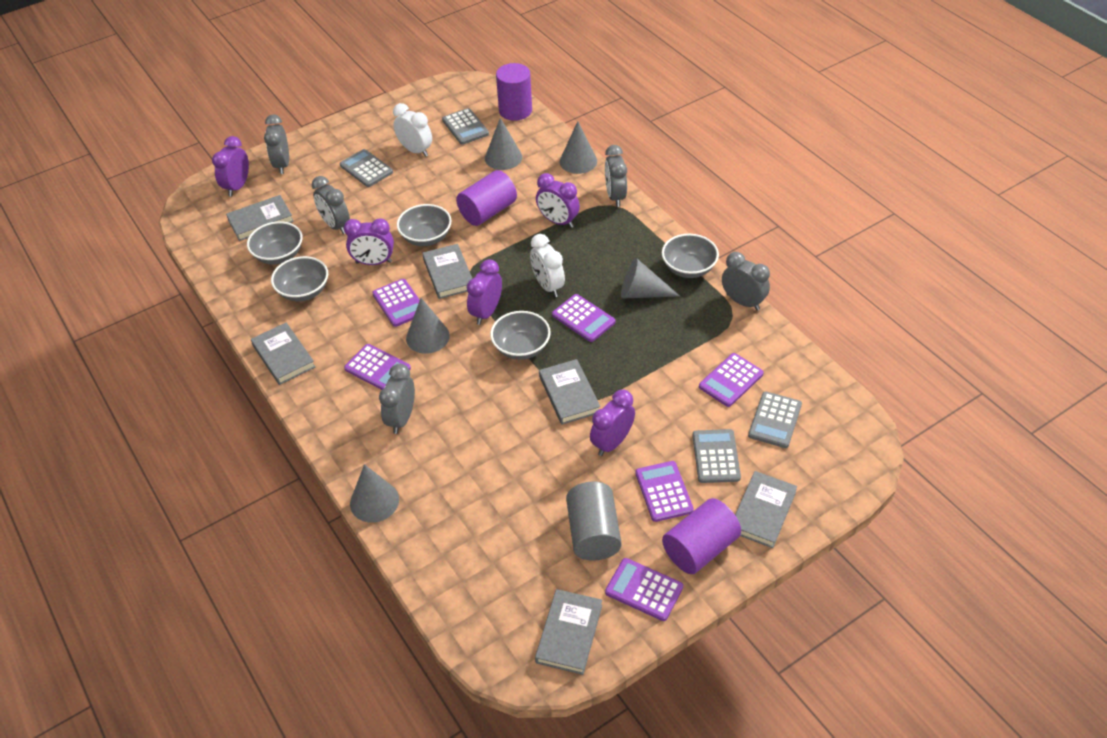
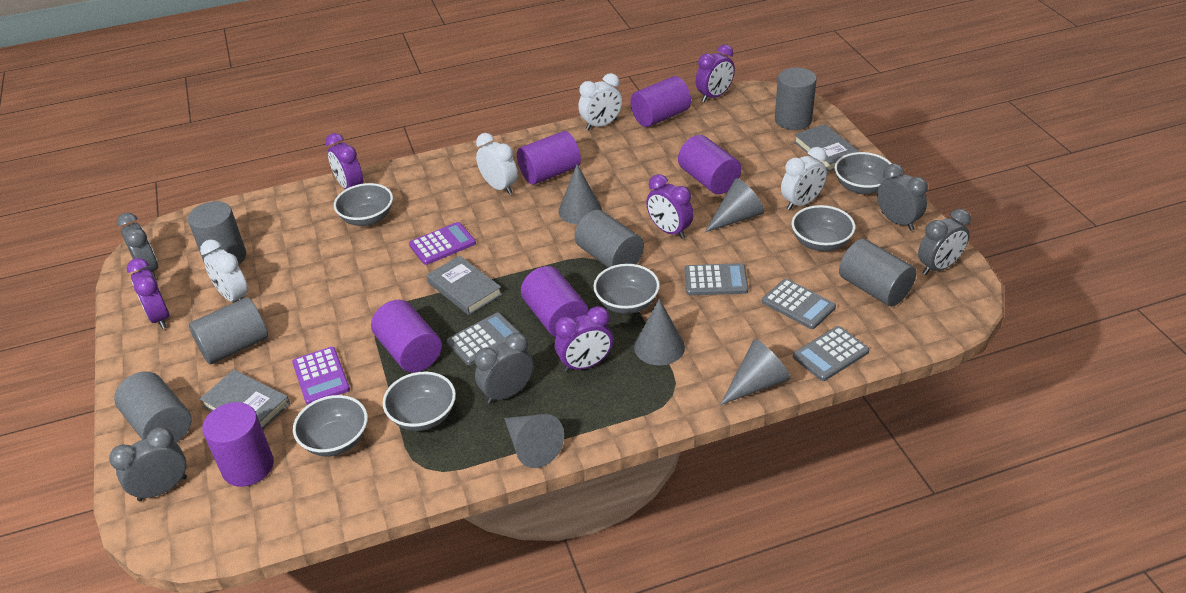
grey book: [226,195,294,241] [251,322,315,385] [422,244,473,299] [535,589,602,675] [539,359,600,425] [735,471,797,548] = 6 -> [200,369,290,429] [426,256,502,315] [794,124,860,172] = 3
grey bowl: [247,221,303,264] [271,256,328,301] [397,204,452,246] [490,311,551,360] [662,234,719,278] = 5 -> [293,395,368,456] [334,183,393,226] [383,372,456,431] [594,264,660,314] [792,205,855,251] [834,152,892,194] = 6
grey cylinder: [566,481,622,560] = 1 -> [114,372,191,443] [188,201,246,265] [189,297,268,365] [575,210,644,268] [775,68,817,130] [839,239,916,306] = 6
purple calculator: [344,344,411,390] [372,279,420,327] [552,294,615,342] [605,558,683,621] [635,461,694,522] [699,353,764,407] = 6 -> [292,347,350,405] [409,222,476,265] = 2
purple cylinder: [456,170,517,226] [496,63,532,121] [662,498,741,574] = 3 -> [202,402,274,487] [371,300,442,373] [517,131,581,185] [521,266,589,337] [630,76,691,127] [678,135,741,194] = 6
white clock: [393,103,432,157] [530,234,565,297] = 2 -> [200,239,248,302] [476,133,518,195] [578,73,622,130] [781,147,827,210] = 4

